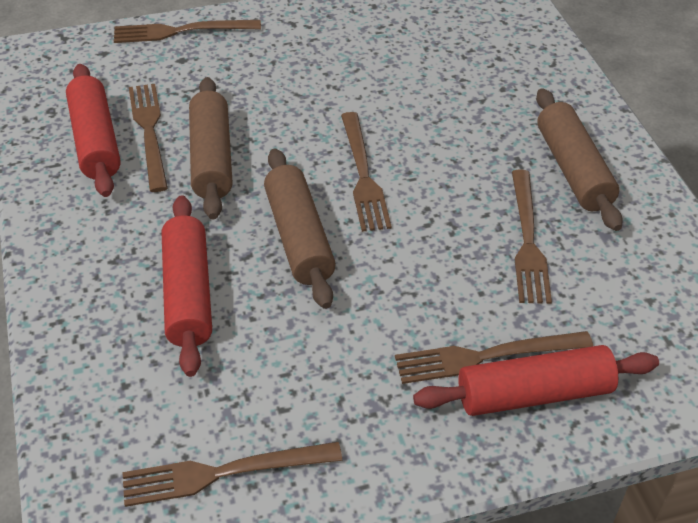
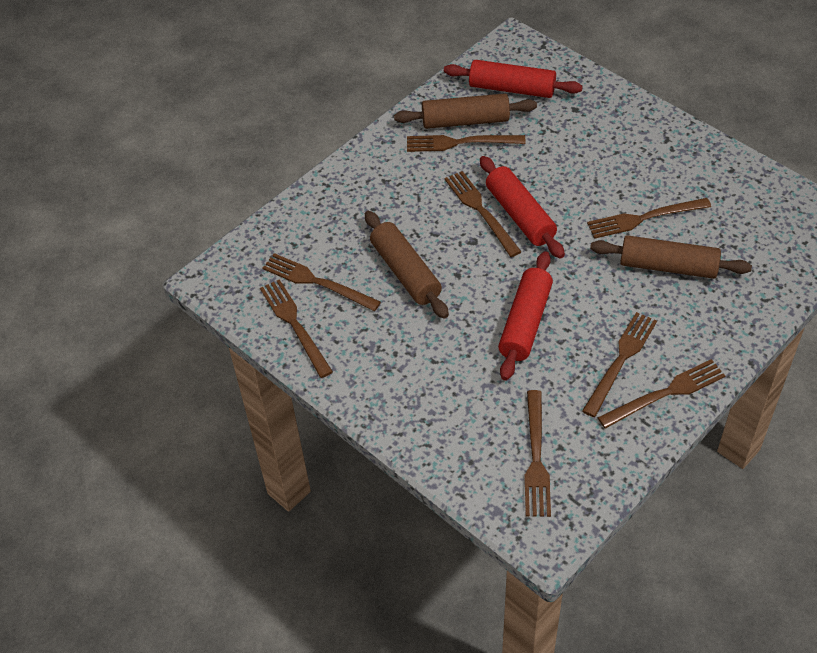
brown fork: [114,20,261,43] [122,442,342,507] [129,84,168,192] [341,112,392,232] [395,331,593,384] [512,170,552,304] = 6 -> [260,279,333,378] [263,253,381,311] [407,135,525,152] [445,171,522,257] [524,390,551,517] [582,312,657,417] [587,198,711,239] [598,359,725,429] = 8

